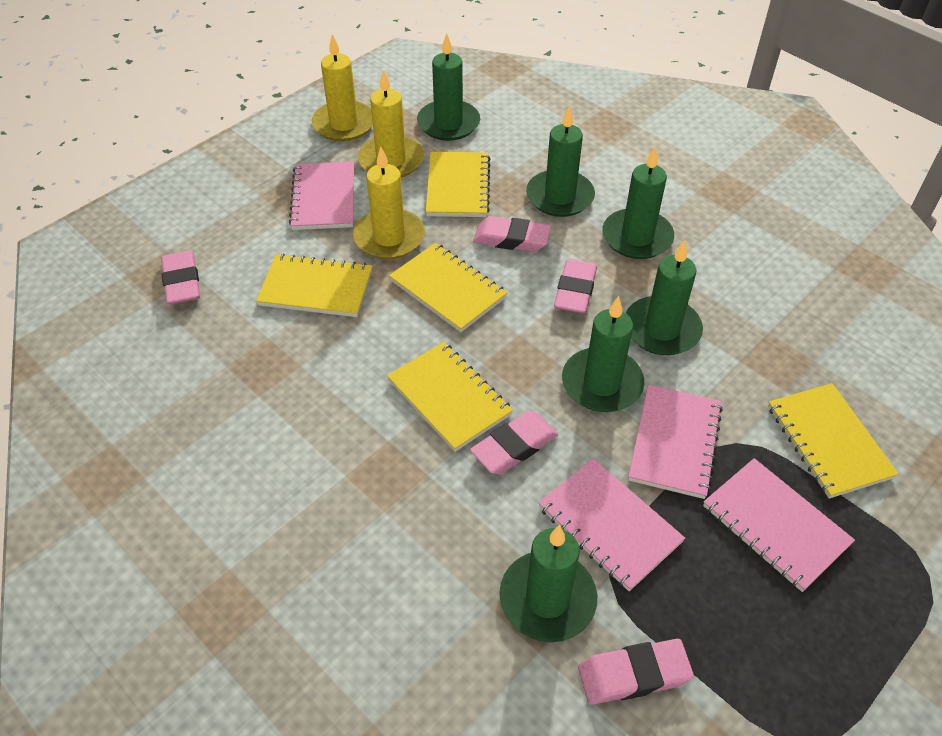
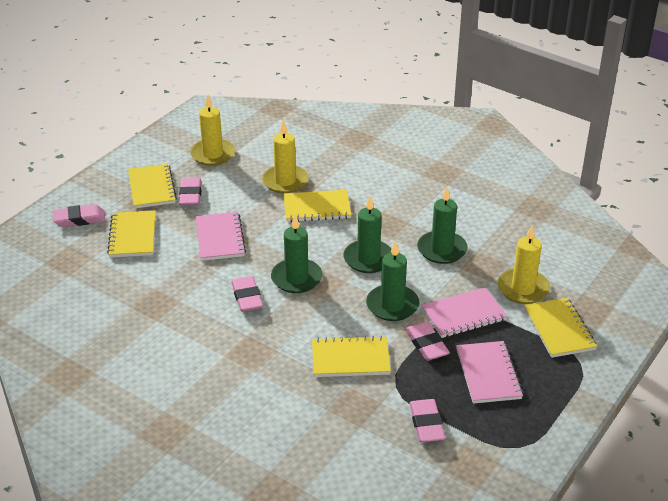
green candle: [417,33,480,141] [499,525,597,642] [526,106,595,217] [562,296,644,412] [602,147,674,259] [626,240,703,355] = 6 -> [271,215,323,293] [343,196,391,273] [366,240,420,321] [417,187,468,264] = 4
pink notebook: [289,161,354,230] [538,458,685,591] [628,385,723,499] [703,458,855,592] = 4 -> [196,212,246,261] [421,287,508,338] [456,341,523,404] = 3

